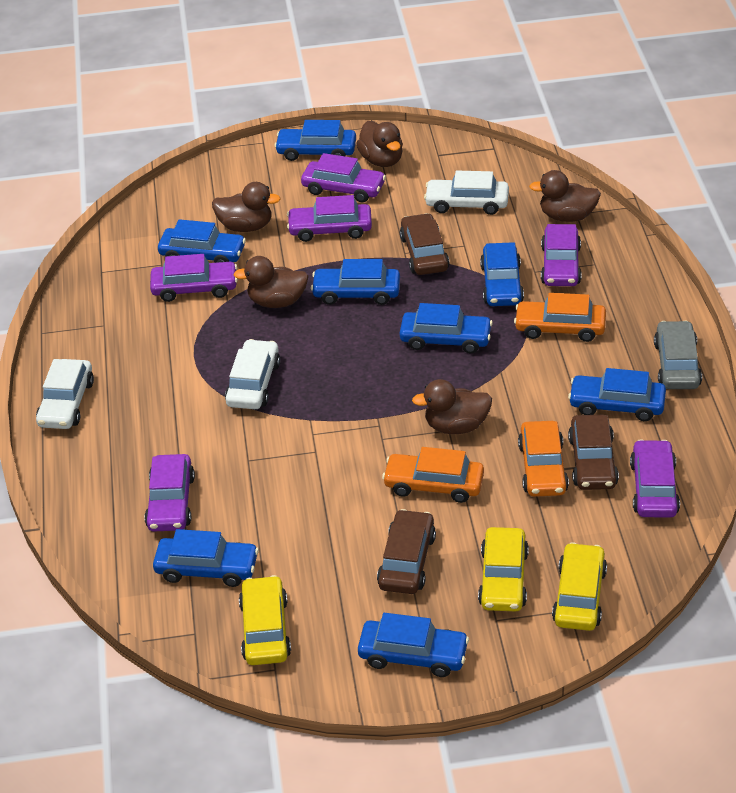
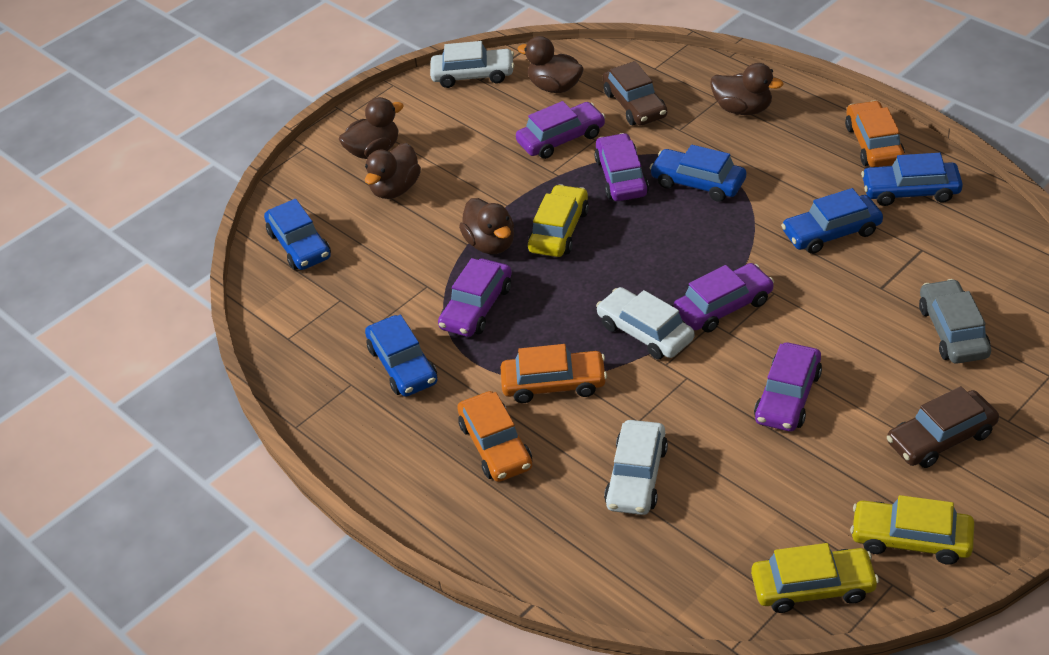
blue car: [153,529,259,587] [158,219,246,263] [274,120,356,161] [311,259,400,305] [358,613,469,677] [400,303,493,353] [480,242,524,306] [568,368,666,421] = 8 -> [264,199,331,270] [365,314,437,397] [650,145,746,202] [781,188,883,254] [861,153,963,206] = 5
brown car: [377,509,436,594] [400,213,450,275] [568,415,619,490] = 3 -> [603,61,667,125] [887,386,999,468] = 2
purple car: [144,454,195,532] [150,254,238,302] [287,195,372,242] [301,153,386,202] [541,224,581,286] [630,439,680,518] = 6 -> [438,258,512,337] [516,101,605,159] [594,133,649,201] [673,263,774,332] [754,343,822,432] = 5

